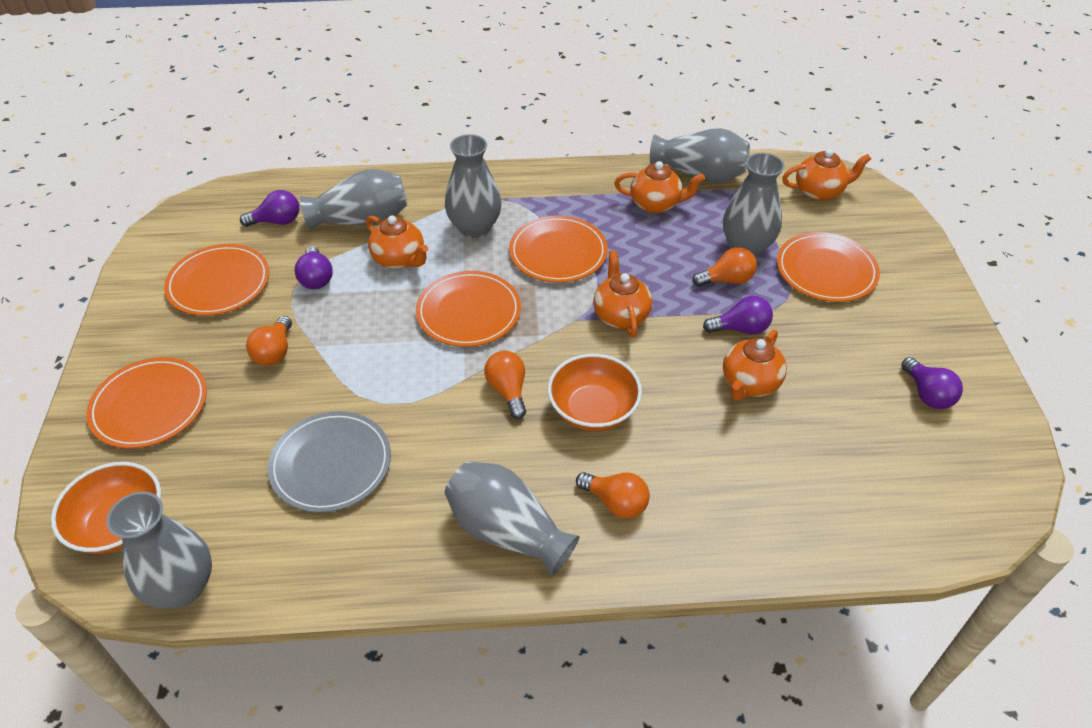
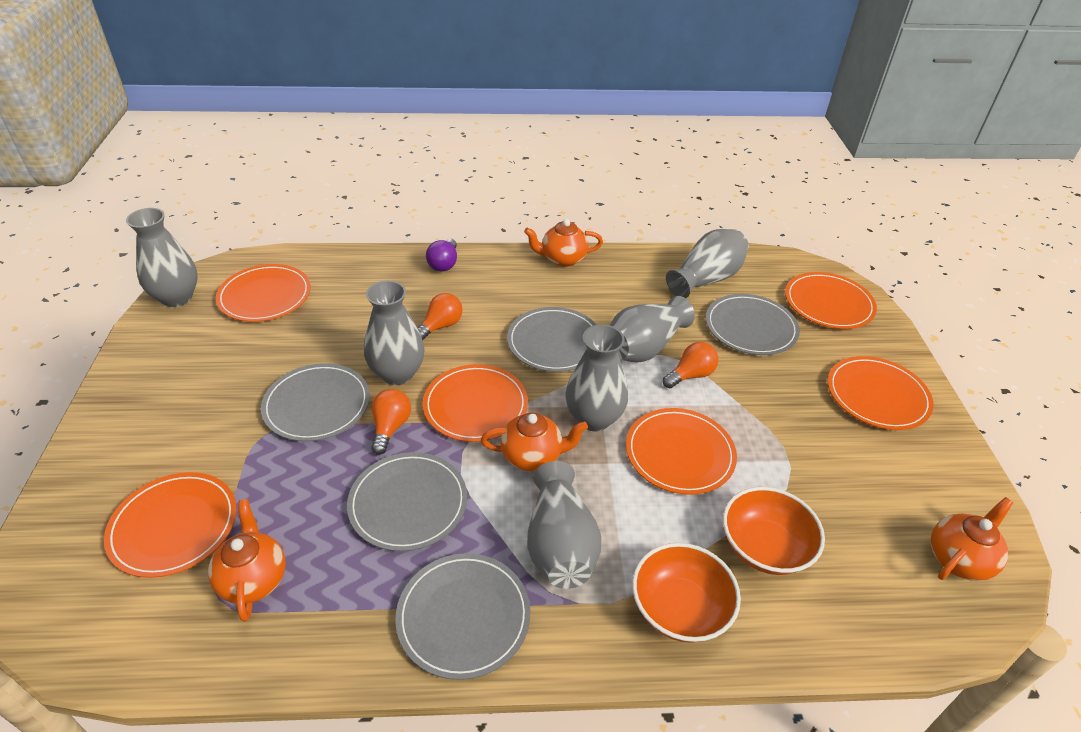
grey plate: [268,411,391,513] = 1 -> [261,363,370,441] [347,452,467,551] [395,553,531,680] [507,307,596,372] [706,294,800,355] = 5
orange light bulb: [246,316,292,366] [484,351,526,419] [576,472,650,519] [692,247,757,287] = 4 -> [371,389,411,455] [417,293,463,340] [663,342,718,388] = 3
orange plate: [86,357,207,448] [164,244,269,316] [416,271,521,347] [509,215,608,283] [777,232,880,302] = 5 -> [104,472,236,578] [216,264,311,322] [423,364,528,442] [626,408,737,495] [785,272,877,329] [828,356,934,430] = 6
orange teapot: [366,215,428,269] [593,250,652,337] [614,161,705,214] [723,330,787,401] [782,149,871,201] = 5 -> [208,499,286,622] [481,413,588,471] [524,219,603,267] [931,497,1013,581] = 4
purple light bulb: [240,190,299,227] [294,246,333,289] [703,296,773,334] [901,357,963,409] = 4 -> [426,239,457,272] = 1

